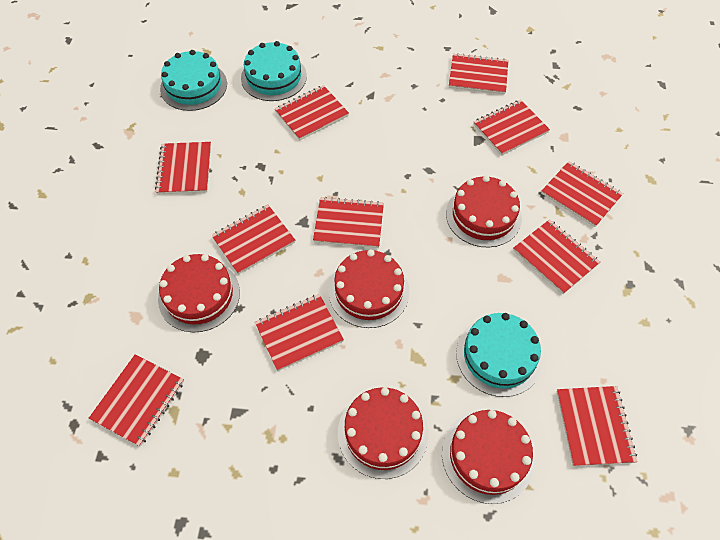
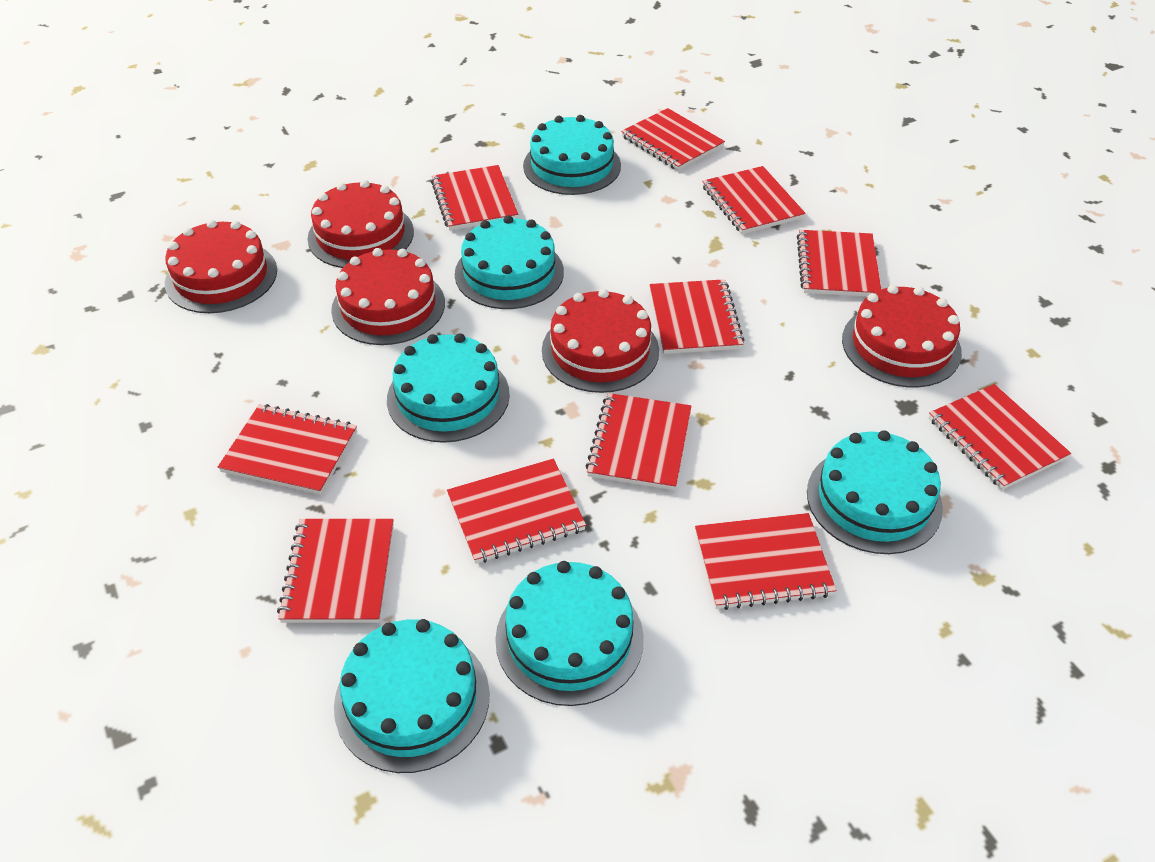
turquoise cake: [160,50,227,111] [241,41,307,101] [456,313,543,397] = 3 -> [334,619,490,773] [387,333,510,443] [455,215,564,309] [495,561,644,706] [523,115,621,195] [807,430,943,554] = 6

